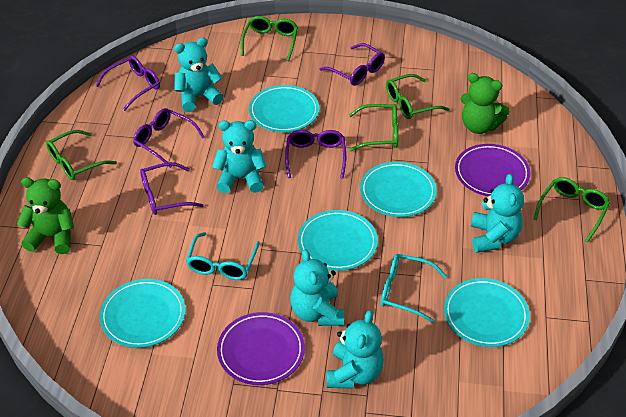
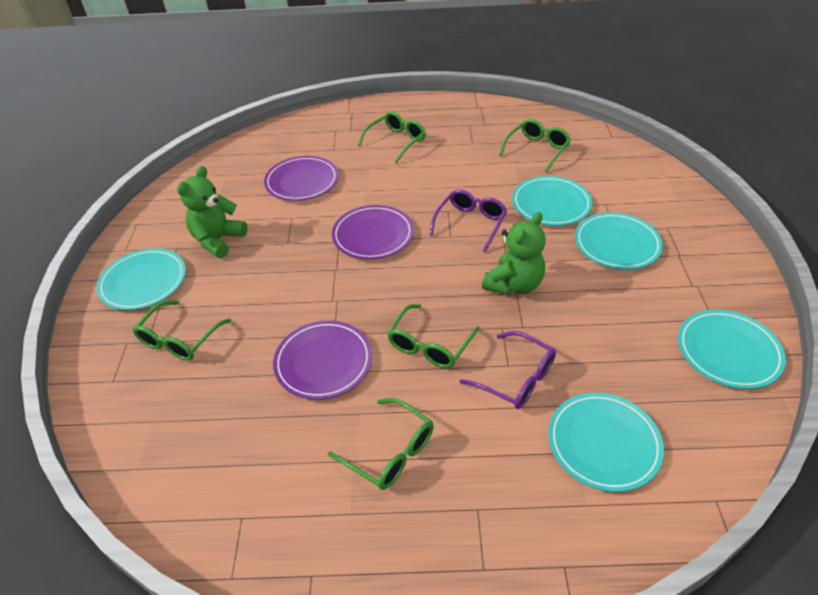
purple glasses: [95,56,160,111] [133,108,205,168] [140,162,204,215] [285,130,346,179] [319,43,385,86] = 5 -> [429,189,507,252] [459,331,556,409] = 2
purple plate: [217,312,305,385] [455,144,531,196] = 2 -> [264,156,338,201] [273,320,372,400] [332,205,414,260] = 3
turquoise glasses: [186,232,260,280] [381,254,447,323] = 2 -> none = 0
turquoise teddy bear: [174,37,224,112] [212,120,266,193] [290,249,344,326] [327,310,384,389] [471,174,524,253] = 5 -> none = 0

